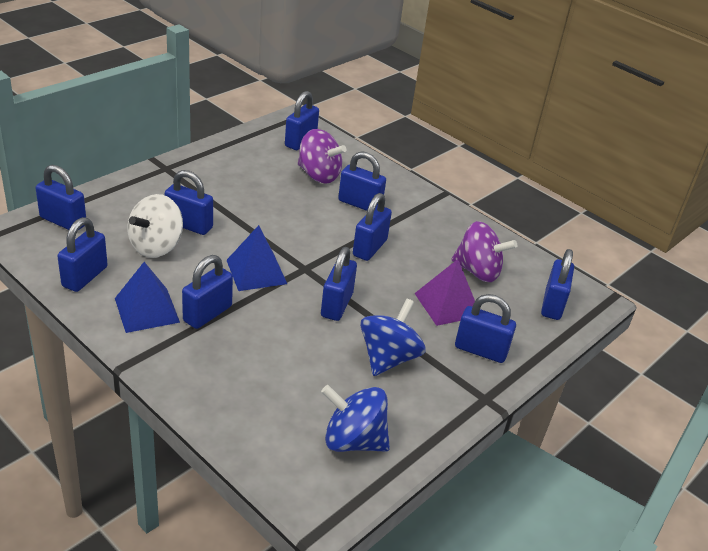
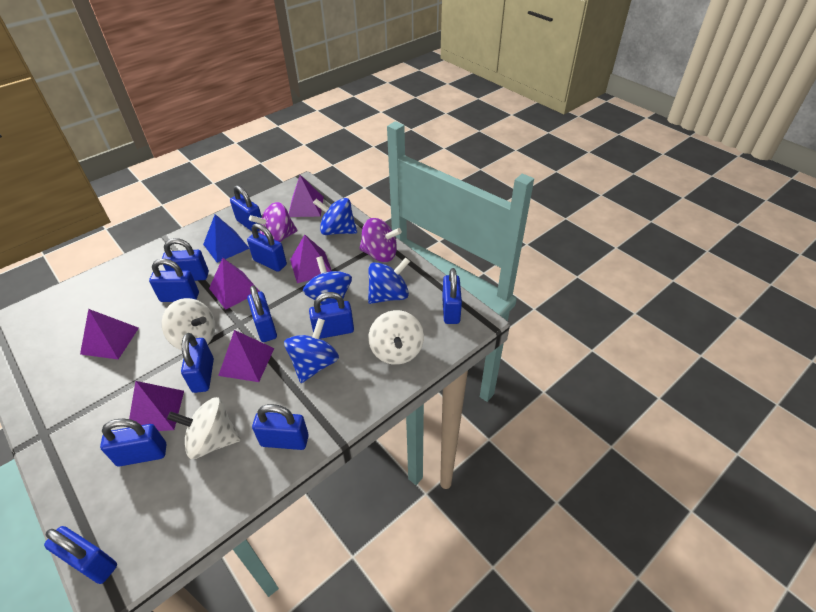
blue padlock: [36,165,86,230] [57,217,108,292] [165,170,213,235] [182,255,233,329] [285,91,319,150] [321,247,357,321] [338,151,386,211] [353,193,392,261] [455,294,516,363] [541,249,574,320] = 10 -> [44,526,117,584] [100,418,166,467] [149,259,199,302] [162,238,209,281] [181,333,214,393] [230,185,262,231] [247,223,287,272] [247,286,277,342] [252,404,309,450] [309,292,354,339] [442,268,462,324] = 11
blue pyramid: [115,262,180,333] [226,225,287,291] = 2 -> [203,214,250,263] = 1
blue spinning top: [321,385,390,452] [360,299,426,376] = 2 -> [284,318,339,383] [303,256,352,305] [313,198,357,235] [368,258,410,304] = 4
purple pyramid: [414,259,475,326] = 1 -> [80,309,139,359] [129,381,184,431] [209,258,260,309] [218,330,274,382] [289,175,324,217] [290,235,332,283] = 6
white spinning top: [127,194,183,258] = 1 -> [162,298,215,351] [167,397,241,459] [368,310,424,365] = 3

